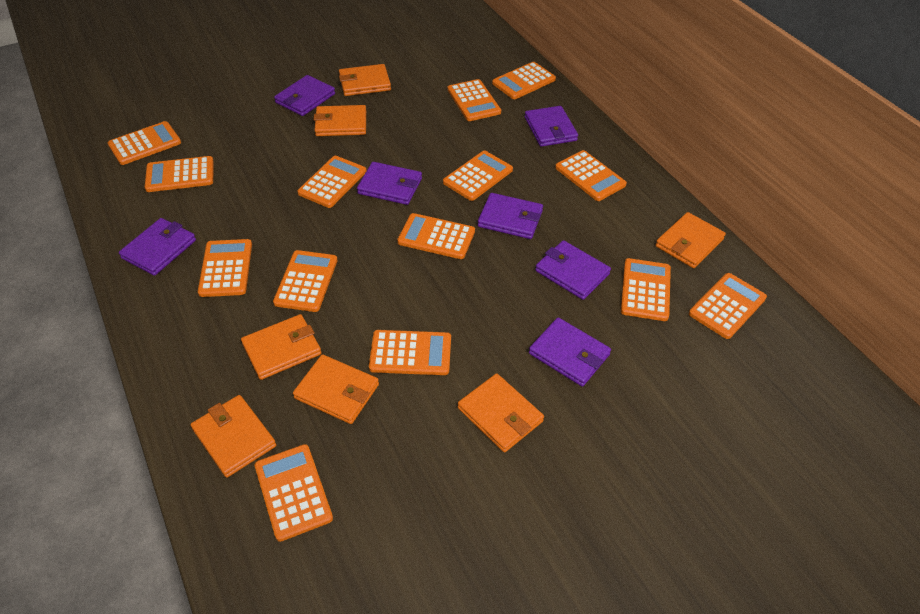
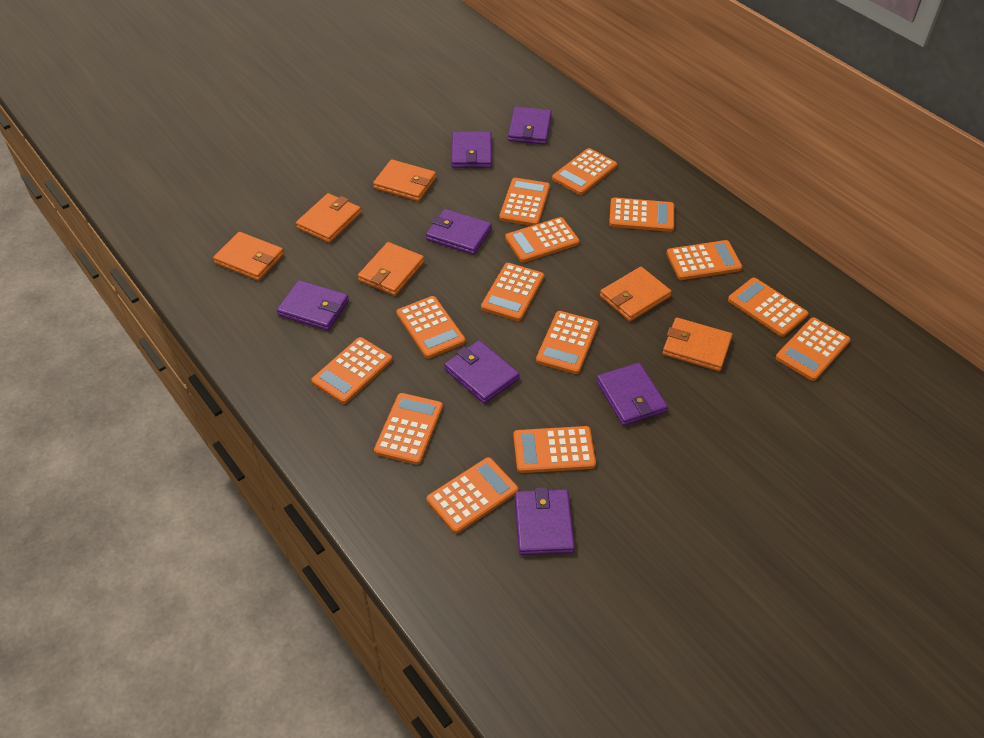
orange wallet: [190,395,276,478] [241,314,321,380] [293,354,379,424] [314,105,366,136] [339,64,391,96] [458,373,544,452] [655,212,726,268] = 7 -> [213,232,284,281] [296,193,361,243] [358,242,424,296] [373,159,436,201] [600,267,672,321] [663,317,732,371] = 6

